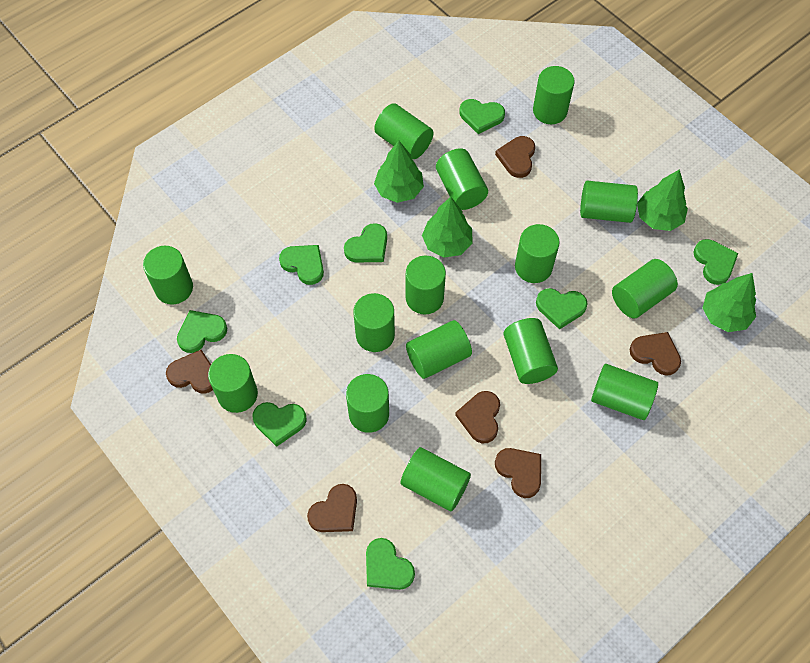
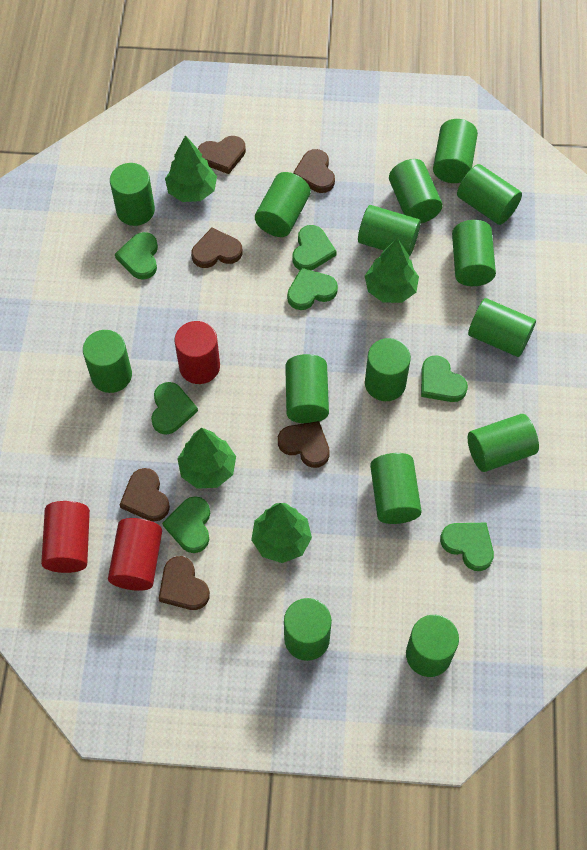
green heart: [177,310,227,353] [252,402,307,447] [279,245,324,285] [344,223,387,262] [366,538,415,590] [459,99,505,134] [536,288,587,330] [693,239,738,285] = 8 -> [115,232,158,280] [151,382,198,435] [162,496,210,553] [287,268,338,310] [293,225,337,270] [421,355,468,402] [440,523,494,571] = 7
red cylinder: none = 0 -> [41,501,90,573] [108,518,162,591] [174,321,220,384] = 3

